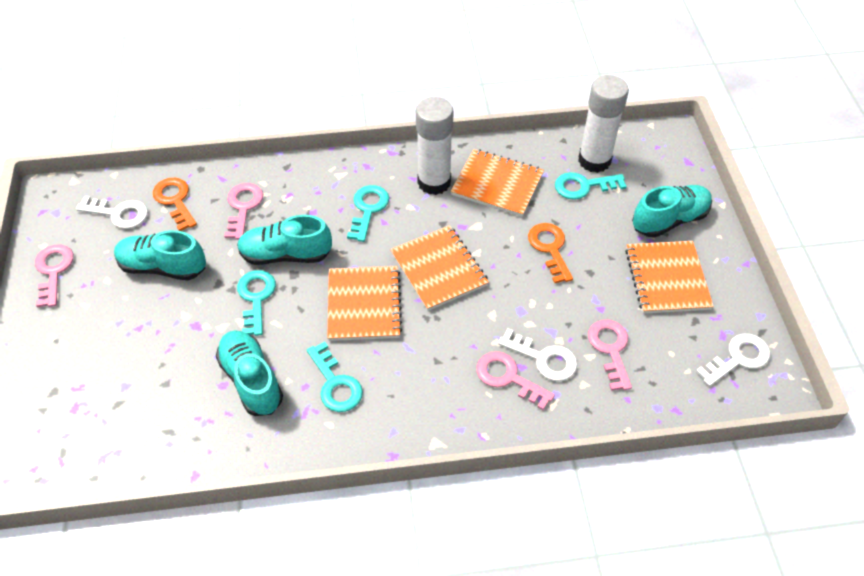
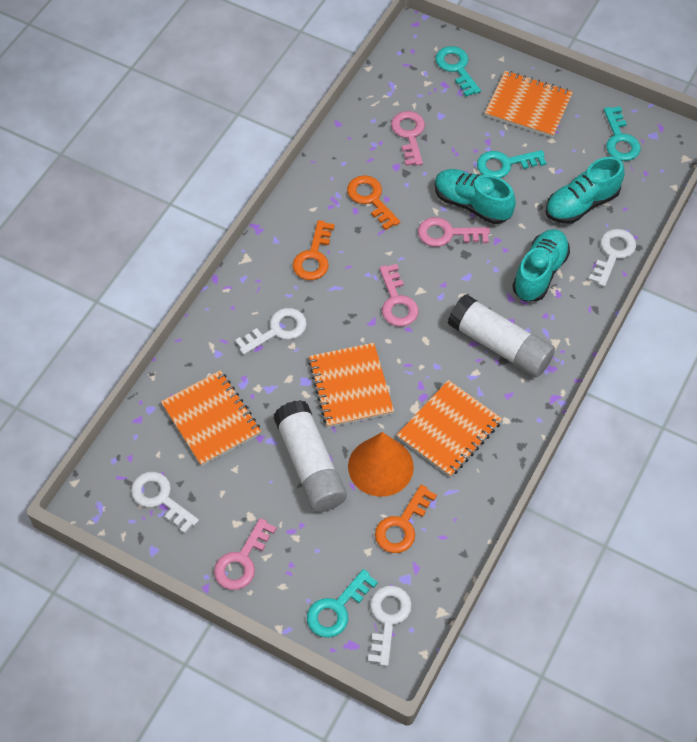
orange cone: none = 0 -> [348,432,414,497] = 1
orange key: [153,178,197,231] [528,223,573,283] = 2 -> [293,220,335,280] [347,175,400,230] [375,485,437,553] = 3
turquoise shoe: [114,230,206,280] [216,330,283,416] [237,215,332,265] [632,185,712,238] = 4 -> [435,169,516,224] [512,229,570,301] [545,157,624,224] = 3
white key: [76,196,148,229] [498,329,577,381] [696,334,770,386] = 3 -> [131,472,199,534] [235,308,307,355] [368,586,412,666] [588,229,636,287] = 4

